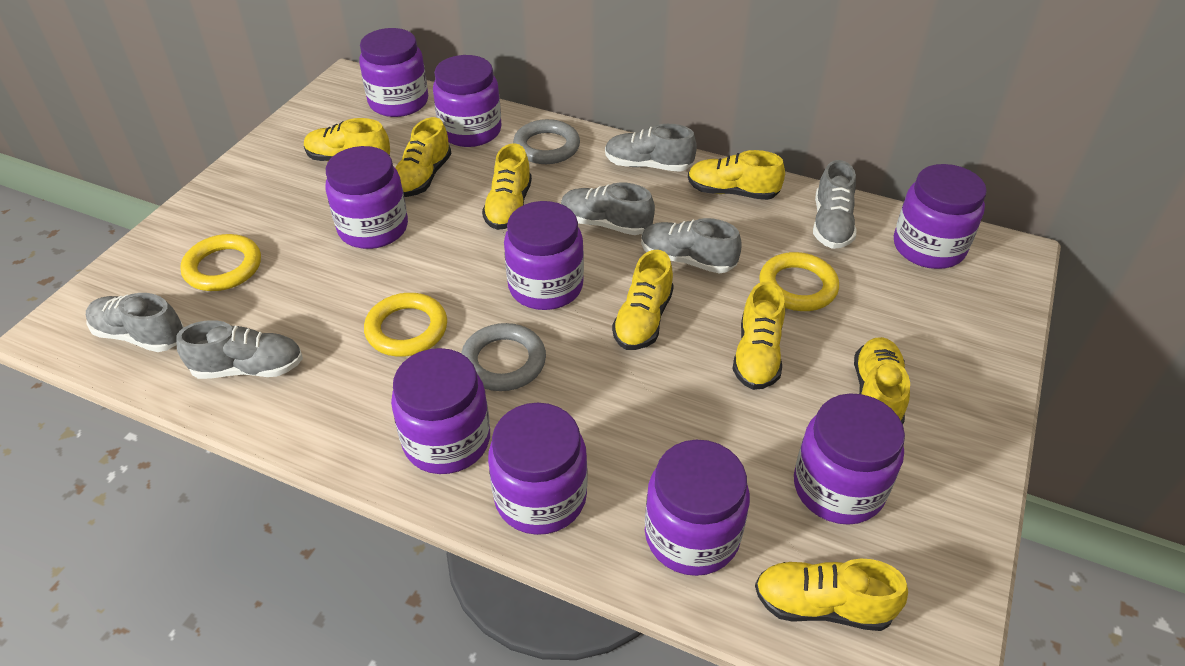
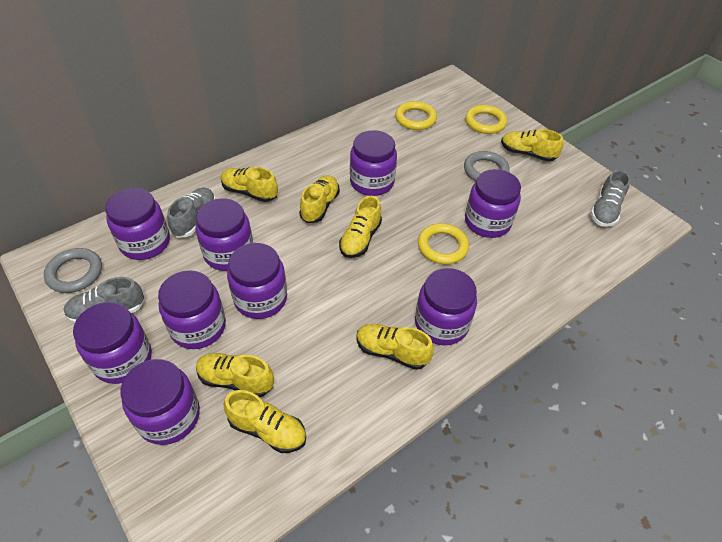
grey shoe: [86,293,184,352] [177,320,303,379] [561,183,655,235] [605,124,697,172] [641,218,742,274] [813,160,856,249] = 6 -> [64,277,145,323] [167,188,216,238] [590,170,630,227] = 3
yellow shoe: [304,118,390,161] [395,117,451,197] [482,143,532,230] [612,250,674,350] [688,150,785,200] [733,281,785,390] [755,559,908,631] [854,337,910,424] = 8 -> [196,353,274,397] [221,167,278,202] [224,390,306,453] [299,175,340,223] [339,196,382,258] [356,324,434,370] [501,129,563,162] = 7

